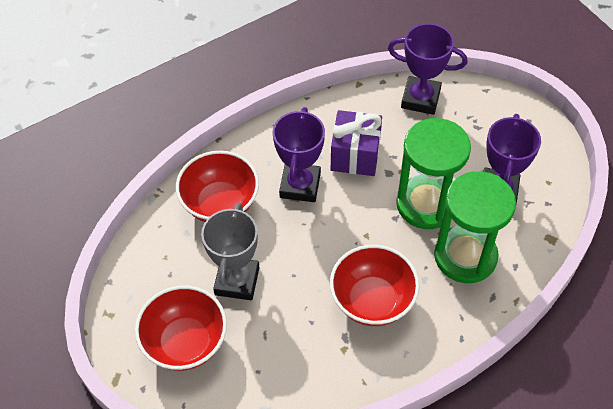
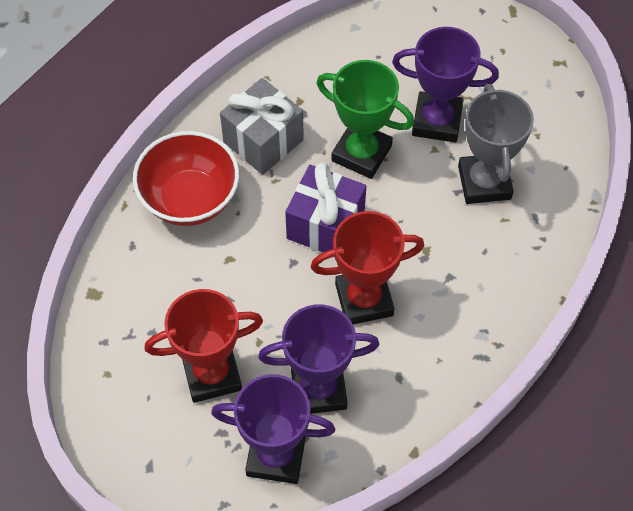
green hourglass: [396,118,471,229] [434,171,516,283] = 2 -> none = 0
green trophy: none = 0 -> [316,60,414,179] = 1
grey gift: none = 0 -> [220,78,304,175] = 1
red bowl: [135,285,227,371] [176,151,259,222] [330,245,419,326] = 3 -> [133,131,239,226] = 1
red trophy: none = 0 -> [144,289,263,403] [310,211,424,324] = 2

